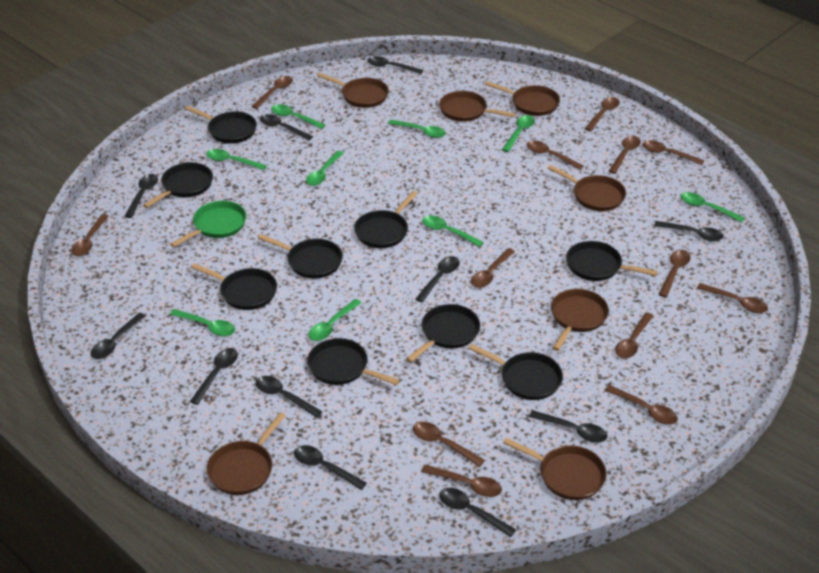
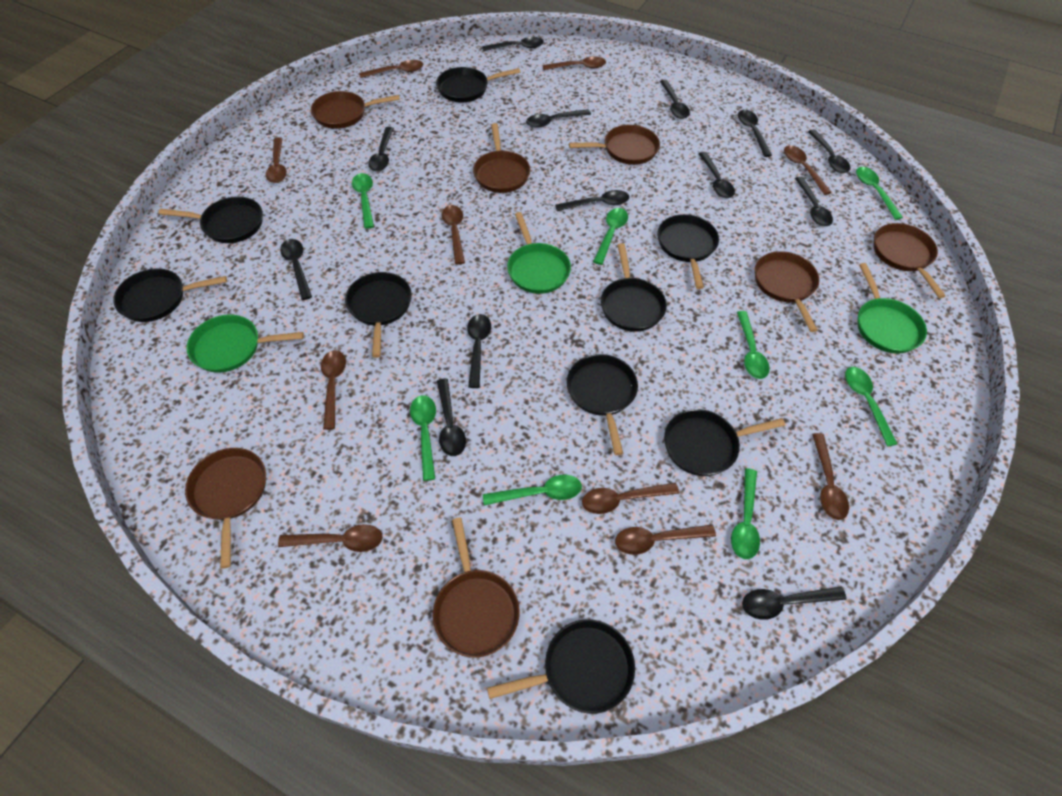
black spoon: [91,313,146,359] [124,174,158,218] [190,348,238,405] [256,376,322,418] [260,114,313,140] [294,445,367,490] [367,56,423,74] [416,256,460,302] [439,488,516,537] [529,410,607,443] [654,221,724,241] = 11 -> [280,239,312,300] [368,127,394,172] [437,379,466,456] [467,314,491,388] [482,37,544,51] [526,109,591,128] [555,190,629,211] [660,80,690,119] [699,152,735,198] [738,110,772,157] [742,586,847,620] [795,177,833,226] [808,129,850,173] = 13
brown spoon: [71,214,109,256] [251,76,293,109] [413,422,485,467] [421,465,502,497] [471,248,515,288] [527,141,584,170] [585,97,620,131] [605,385,678,424] [609,136,641,174] [615,312,653,358] [642,140,704,165] [658,250,691,297] [697,283,768,313] = 13 -> [266,137,287,183] [278,524,383,552] [321,350,346,430] [359,60,423,78] [442,205,465,264] [543,57,606,70] [582,483,679,514] [615,525,716,555] [784,145,831,195] [812,433,849,520] = 10
green pan: [170,201,246,247] = 1 -> [187,315,304,373] [507,212,571,294] [857,263,927,354] = 3
green spoon: [170,309,235,336] [206,149,267,170] [271,104,325,129] [306,151,344,186] [308,299,362,341] [388,119,446,138] [422,216,484,247] [502,115,535,152] [681,192,744,223] = 9 -> [352,173,374,229] [410,395,436,481] [483,475,582,506] [593,208,628,265] [731,468,760,559] [737,311,770,379] [845,367,897,447] [856,167,903,220] = 8

